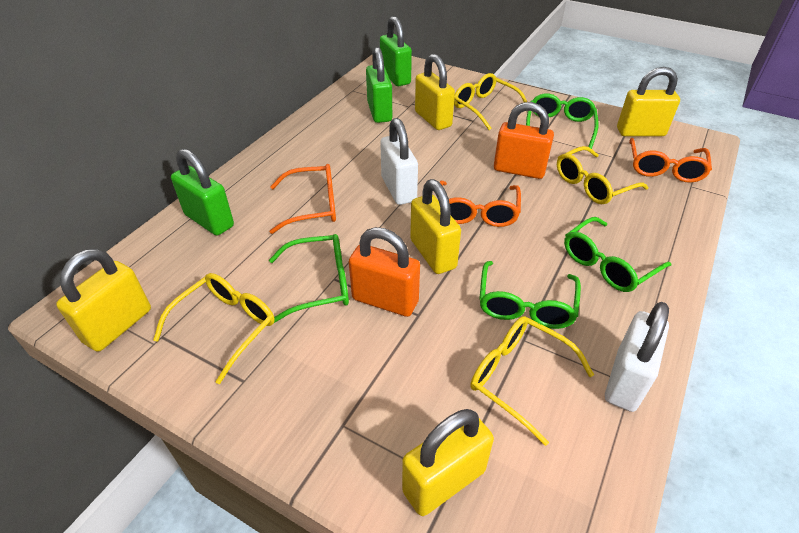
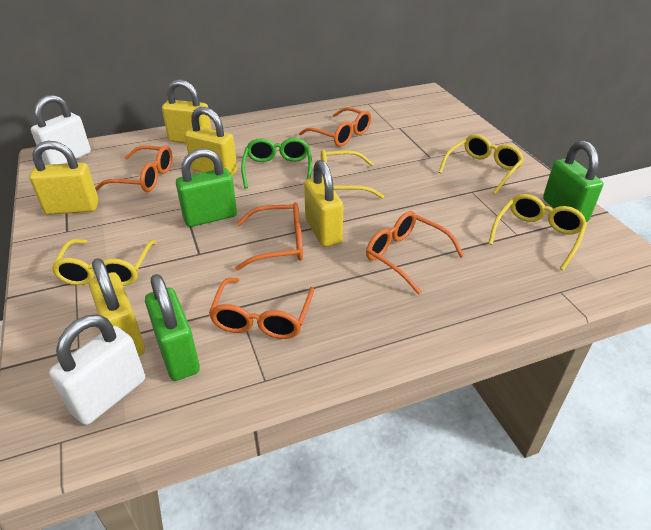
green glasses: [269,234,349,323] [479,261,581,329] [526,93,598,149] [564,217,671,292] = 4 -> [241,138,312,189] = 1
orange glasses: [270,164,336,234] [439,181,521,227] [629,138,712,183] = 3 -> [95,145,172,192] [209,278,314,339] [235,202,303,271] [299,107,371,146] [366,211,464,295] = 5
orange padlock: [349,227,420,317] [494,102,554,179] = 2 -> none = 0

